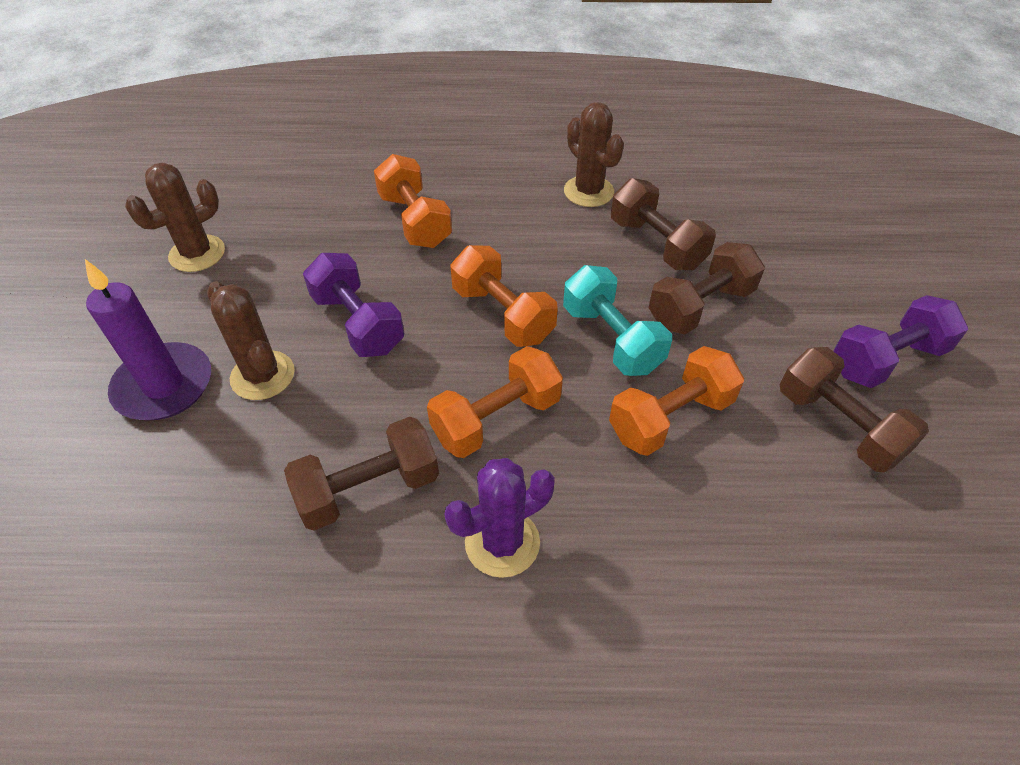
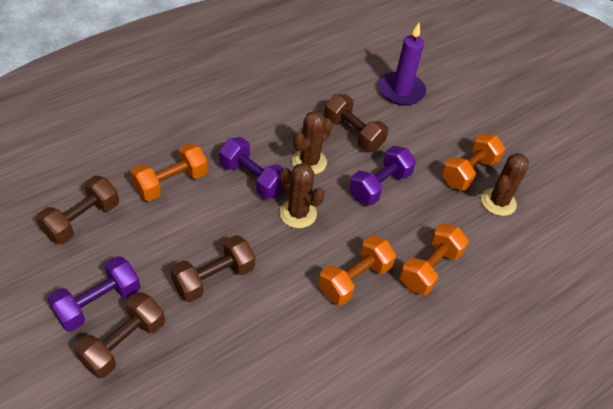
purple cactus: [444,458,555,578] = 1 -> none = 0
purple dumbbell: [303,253,404,357] [833,295,968,388] = 2 -> [47,256,140,332] [219,137,283,199] [349,146,416,205] = 3
turquoise dumbbell: [563,265,672,376] = 1 -> none = 0

